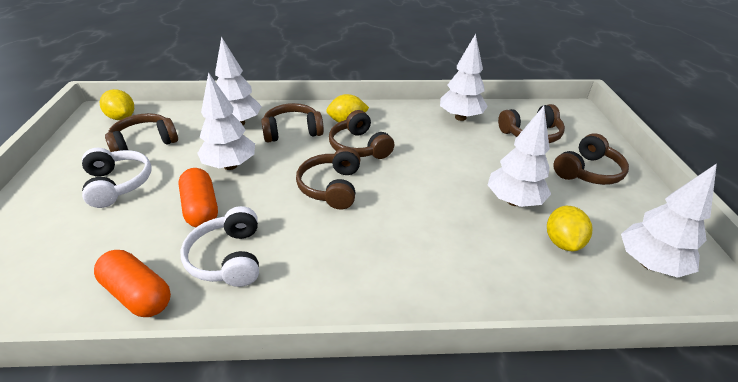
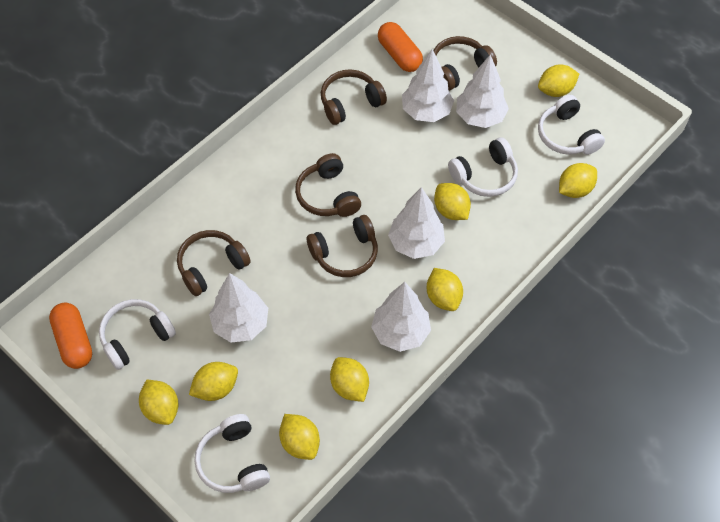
brown headphones: [105,113,178,152] [261,103,324,142] [296,147,360,209] [329,110,394,159] [498,104,565,143] [553,133,629,185] = 6 -> [177,230,251,296] [295,153,361,217] [307,215,378,277] [321,69,387,125] [434,36,497,91] = 5
white headphones: [82,148,152,208] [180,206,259,287] = 2 -> [99,299,176,370] [194,414,270,493] [448,137,518,197] [538,95,605,155] = 4
yellow lemon: [100,89,134,120] [326,94,369,123] [547,206,592,251] = 3 -> [139,380,178,425] [189,362,238,401] [279,414,320,460] [330,357,369,402] [427,268,463,311] [434,183,471,220] [538,64,579,97] [559,163,597,198] = 8

